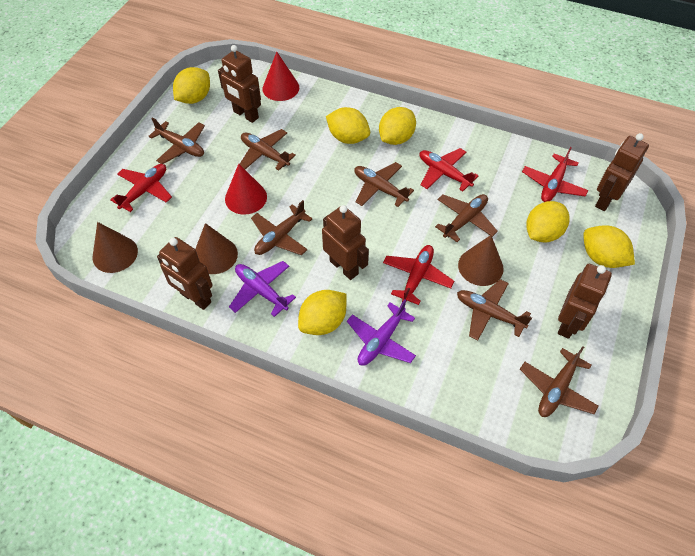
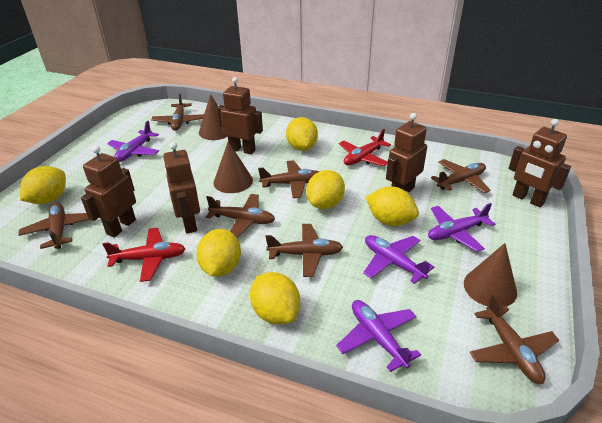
purple plane: [229,261,296,317] [347,299,416,366] = 2 -> [107,121,159,162] [336,300,421,372] [363,235,434,284] [428,203,495,252] = 4
red cone: [225,164,267,215] [263,52,299,101] = 2 -> none = 0
red plane: [110,164,172,212] [383,245,454,305] [419,148,478,191] [522,147,588,202] = 4 -> [103,228,186,282] [339,129,391,166] = 2

